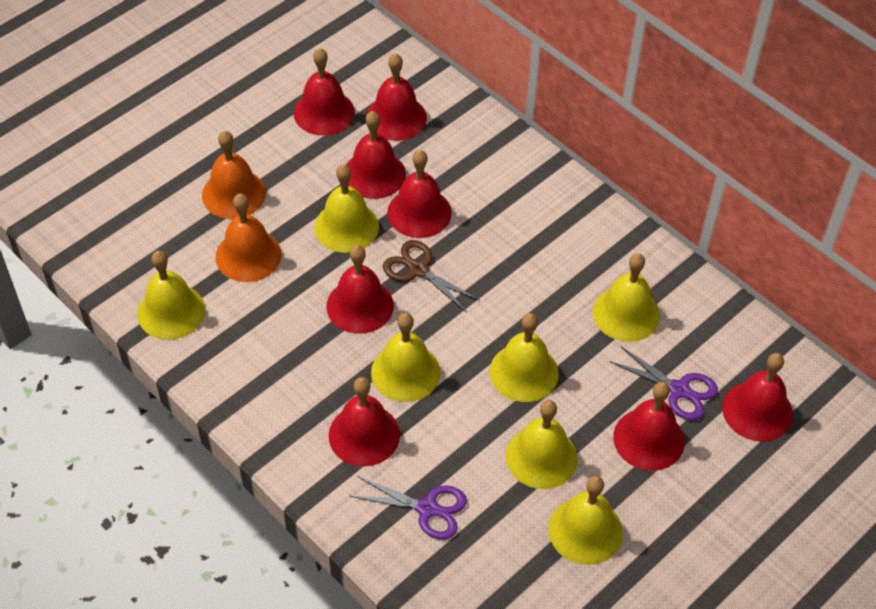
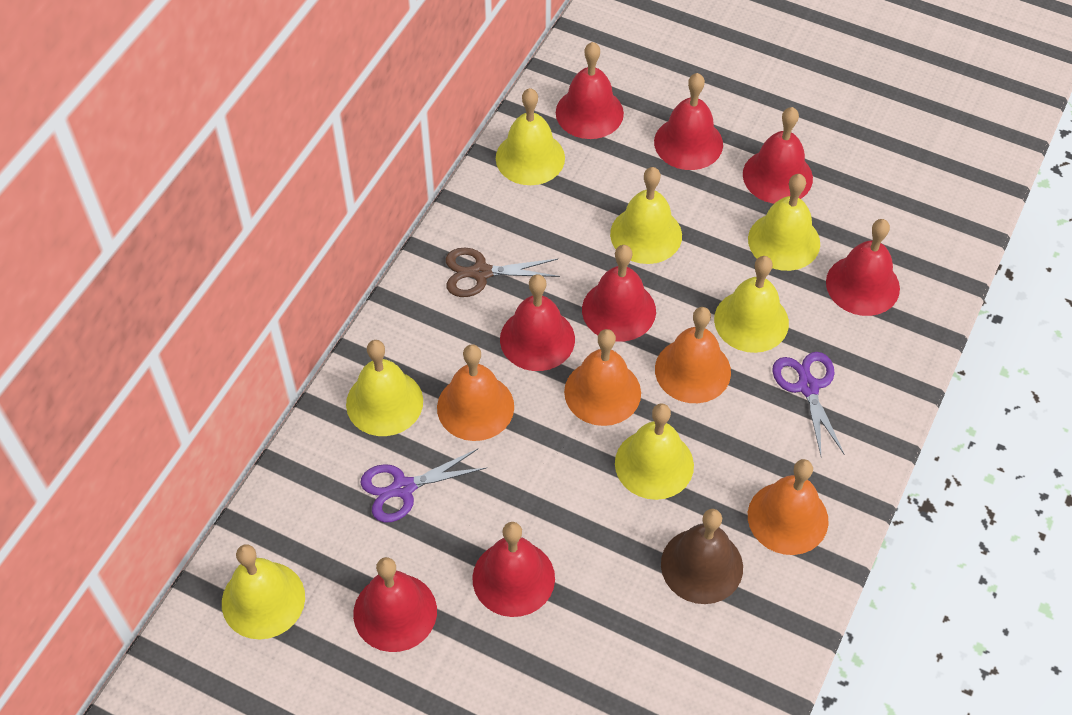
brown bell: none = 0 -> [661,509,743,604] = 1
orange bell: [202,131,266,219] [216,194,282,282] = 2 -> [437,344,514,441] [564,329,641,426] [655,307,731,403] [748,459,829,555] = 4

